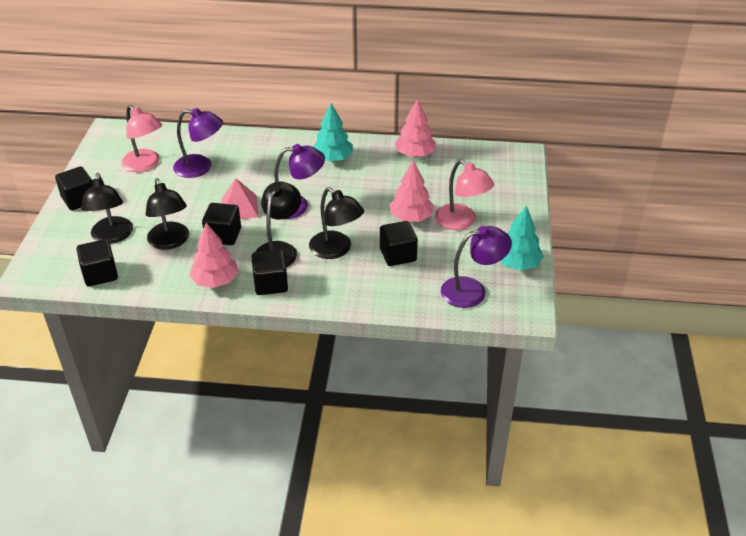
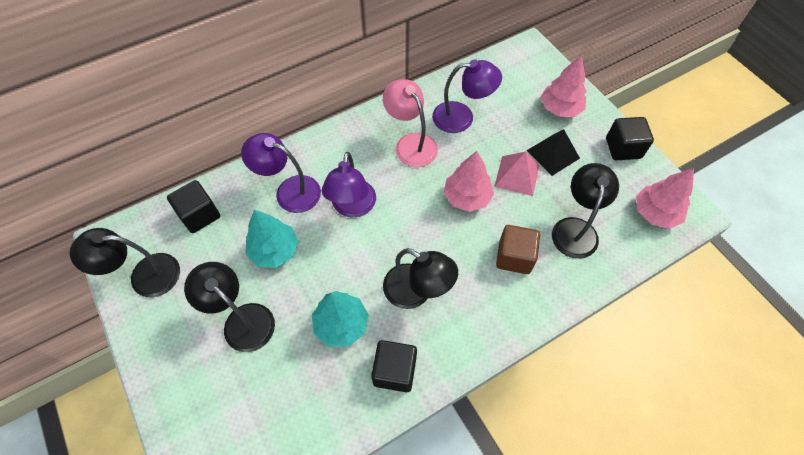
black cube: [55,166,92,211] [77,239,118,287] [202,203,241,245] [251,250,288,295] [380,221,418,266] = 5 -> [167,180,220,233] [371,340,417,392] [606,117,654,160] = 3
black pyramid: none = 0 -> [527,129,580,176] = 1
brown cube: none = 0 -> [496,225,540,274] = 1
pink lamp: [121,105,162,172] [435,160,494,230] = 2 -> [383,79,438,167] = 1

